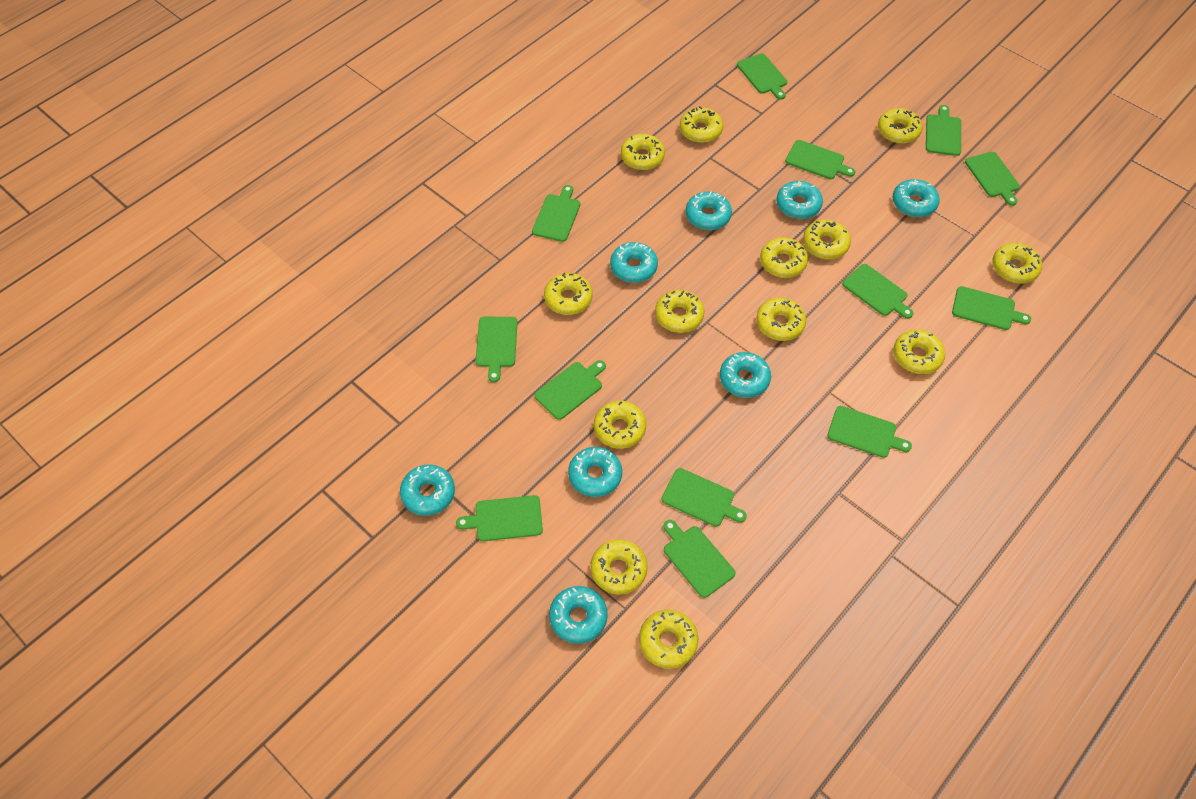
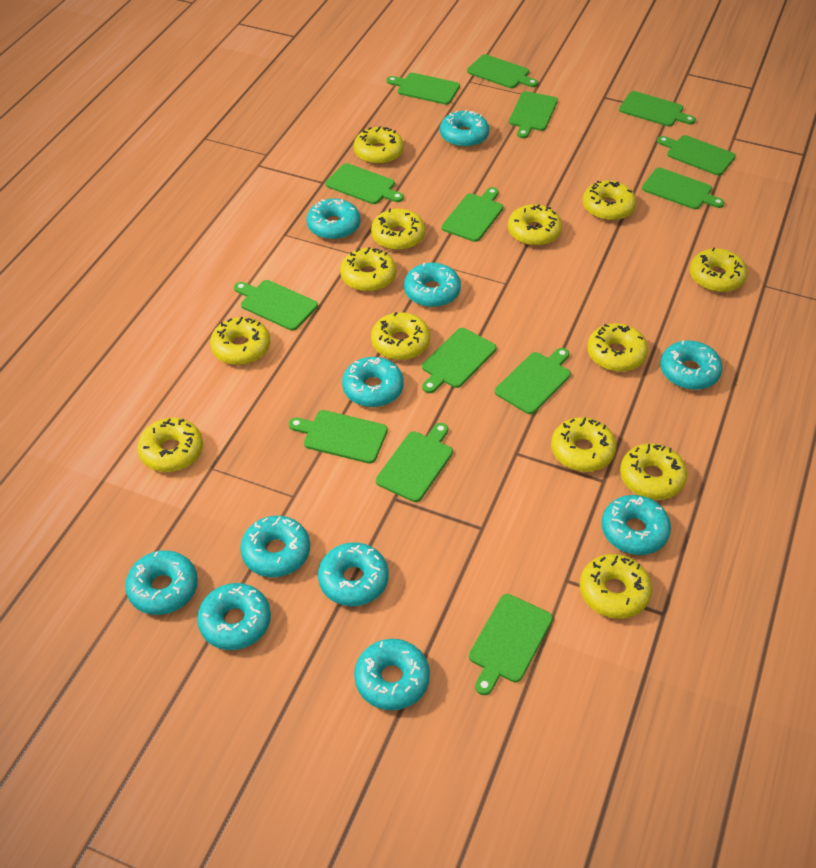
green cutting board: [456,495,543,541] [476,317,518,382] [532,185,580,242] [534,360,606,420] [661,468,747,527] [663,520,736,598] [737,53,787,100] [785,140,856,179] [827,406,912,458] [842,264,913,319] [926,105,961,156] [952,286,1031,330] [965,152,1020,206] = 13 -> [234,280,318,331] [289,410,388,464] [326,163,404,204] [376,423,453,502] [387,73,460,105] [422,328,497,393] [442,187,503,242] [467,54,538,88] [469,594,553,695] [495,348,571,414] [509,91,558,138] [619,91,696,126] [642,168,725,209] [657,135,736,176] = 14
turquoise donut: [400,464,455,516] [549,586,608,644] [568,447,622,497] [610,242,658,283] [686,192,732,230] [720,352,771,398] [776,181,823,219] [892,179,940,217] = 8 -> [125,550,198,615] [197,583,271,650] [240,516,310,577] [307,199,360,240] [318,542,388,606] [342,357,404,407] [354,639,430,710] [404,263,461,307] [440,110,489,148] [601,495,671,555] [660,340,723,390] = 11

